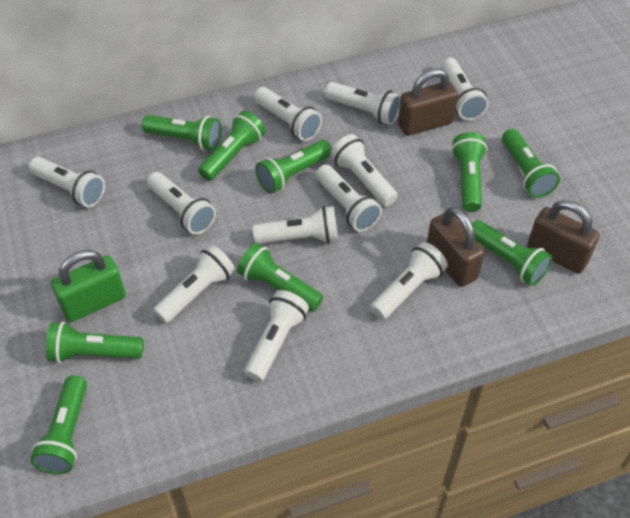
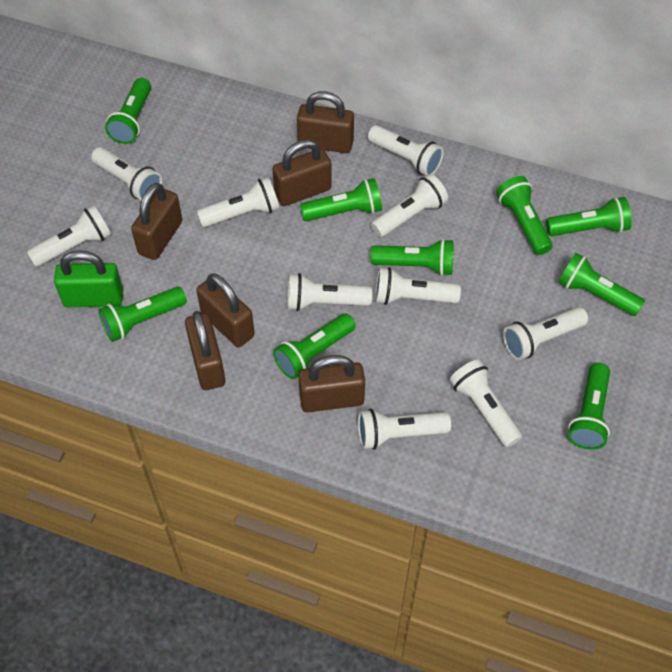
brown padlock: [398,69,458,136] [427,207,485,287] [527,200,600,274] = 3 -> [131,183,182,260] [185,311,225,390] [196,273,255,347] [272,140,331,206] [297,91,354,153] [298,355,365,412] = 6
white flashlight: [29,157,105,207] [147,172,216,235] [153,245,235,323] [244,290,309,382] [252,206,338,244] [254,87,322,141] [316,165,382,232] [325,82,401,125] [330,134,398,207] [370,242,448,320] [441,58,489,120] = 11 -> [27,205,111,267] [91,147,162,200] [197,177,279,227] [287,273,372,311] [358,409,451,450] [368,125,444,176] [371,174,448,237] [375,267,461,305] [450,360,522,447] [503,307,588,360] = 10

